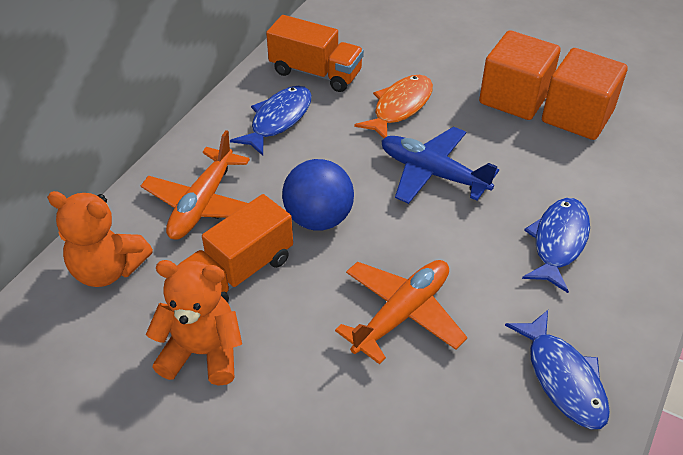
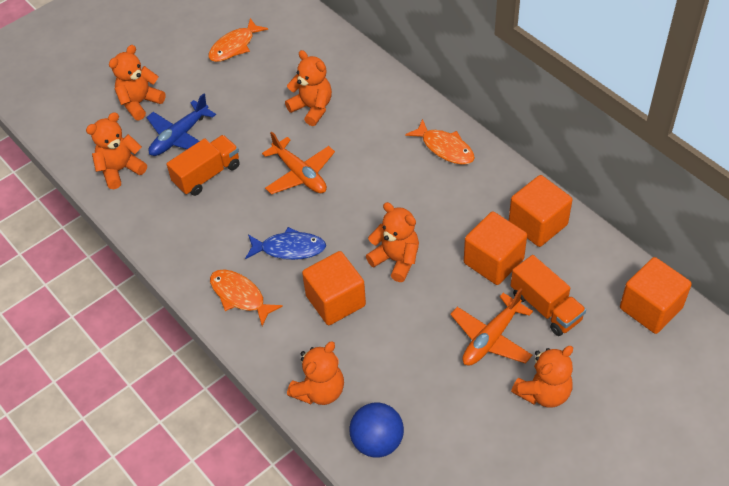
blue fish: [230,86,312,156] [505,310,610,429] [522,198,590,293] = 3 -> [245,227,326,260] = 1
orange cube: [479,30,561,120] [542,48,627,140] = 2 -> [302,251,366,325] [464,212,527,285] [509,175,572,247] [620,257,692,334] = 4
orange fish: [354,75,433,138] = 1 -> [208,18,268,62] [210,270,283,326] [405,119,475,165] = 3
orange teddy bear: [47,191,153,287] [146,260,242,386] = 2 -> [86,112,147,189] [109,45,166,120] [285,50,332,126] [287,341,344,405] [366,202,419,282] [511,346,573,408] = 6

